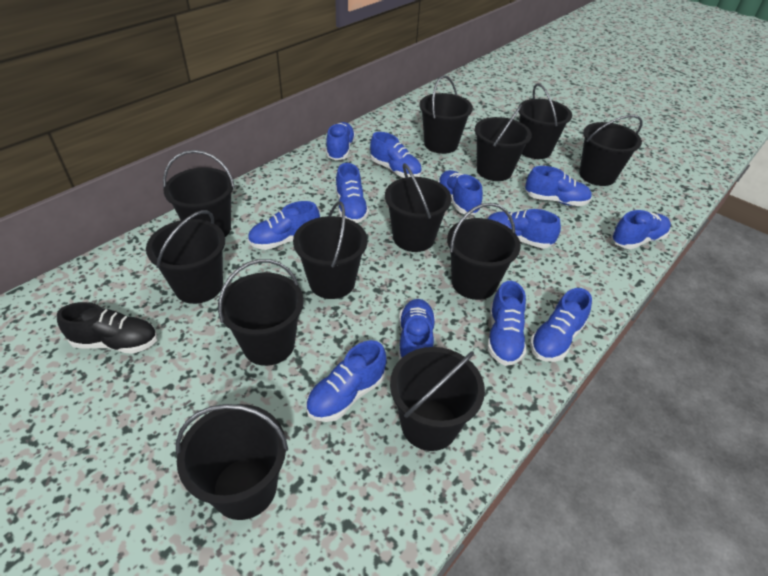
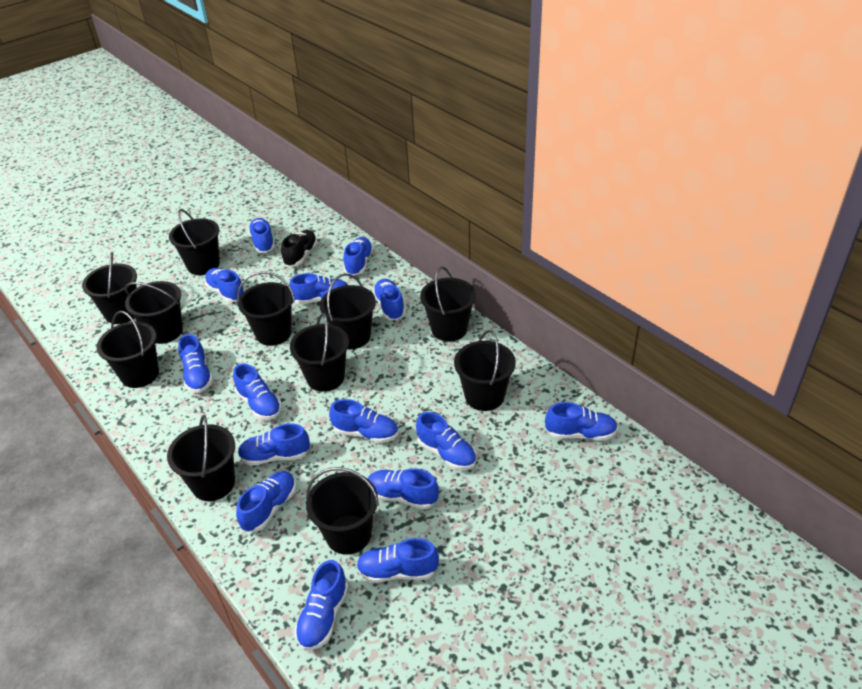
black bucket: [146,210,225,304] [163,150,235,237] [176,404,288,520] [218,259,304,366] [293,201,367,299] [385,163,452,252] [390,347,485,451] [419,75,473,154] [447,203,521,300] [475,104,532,181] [518,83,572,159] [579,115,643,186] = 12 -> [82,252,137,324] [97,311,159,388] [125,281,183,344] [167,415,235,501] [169,209,220,275] [237,271,295,346] [290,313,349,392] [306,467,379,554] [320,273,376,349] [420,266,476,342] [454,330,516,411] = 11
blue shoe: [248,201,320,250] [306,340,387,422] [326,122,355,160] [335,163,369,223] [370,132,422,178] [399,299,435,360] [438,170,483,215] [487,281,526,366] [488,209,561,249] [525,166,592,206] [530,288,592,362] [611,210,671,249] = 12 -> [178,334,213,393] [204,268,245,302] [233,364,282,420] [236,471,296,532] [238,423,310,466] [248,218,275,253] [289,273,348,304] [295,560,348,651] [329,399,398,443] [343,237,374,276] [356,538,439,583] [368,468,439,509] [373,279,405,320] [416,412,476,470] [545,402,618,441] = 15

